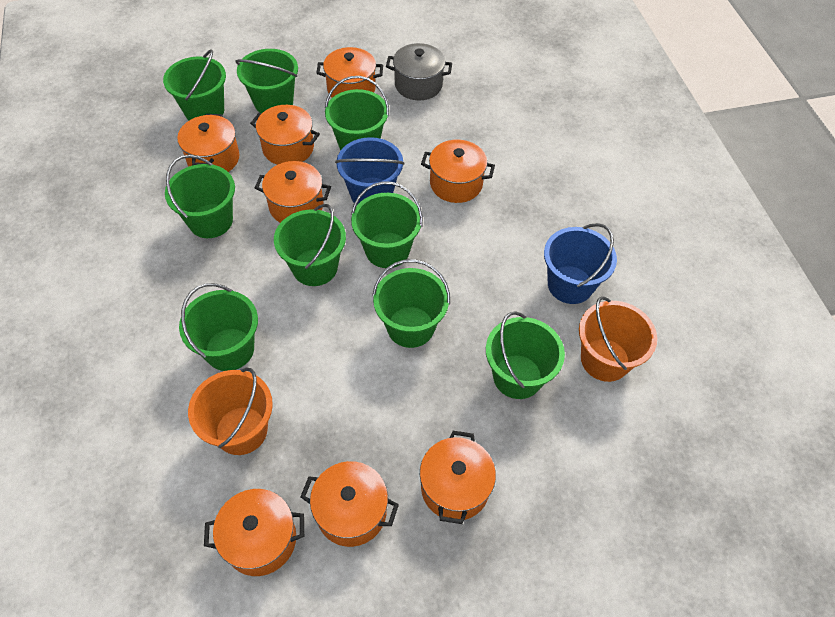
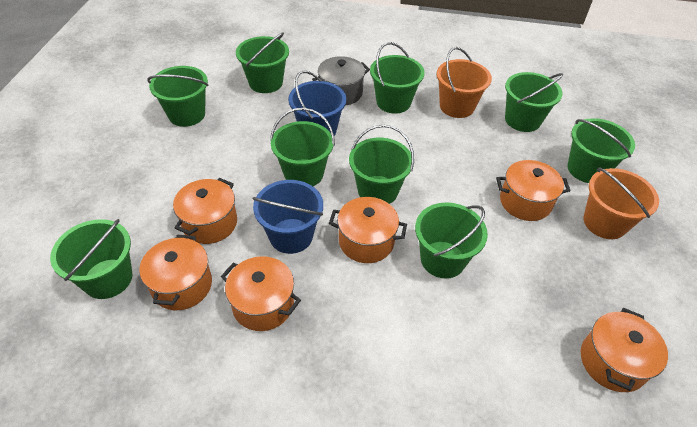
orange pot: [177,114,239,172] [204,489,304,576] [250,105,320,165] [255,161,331,223] [301,461,399,547] [316,47,383,98] [420,431,496,524] [421,139,495,203] = 8 -> [139,235,212,310] [173,178,237,244] [221,256,301,331] [329,197,407,263] [496,160,571,221] [581,308,668,392] = 6

